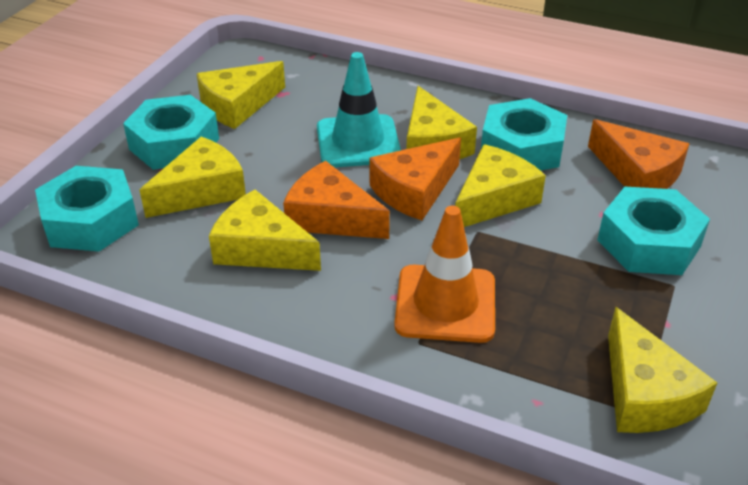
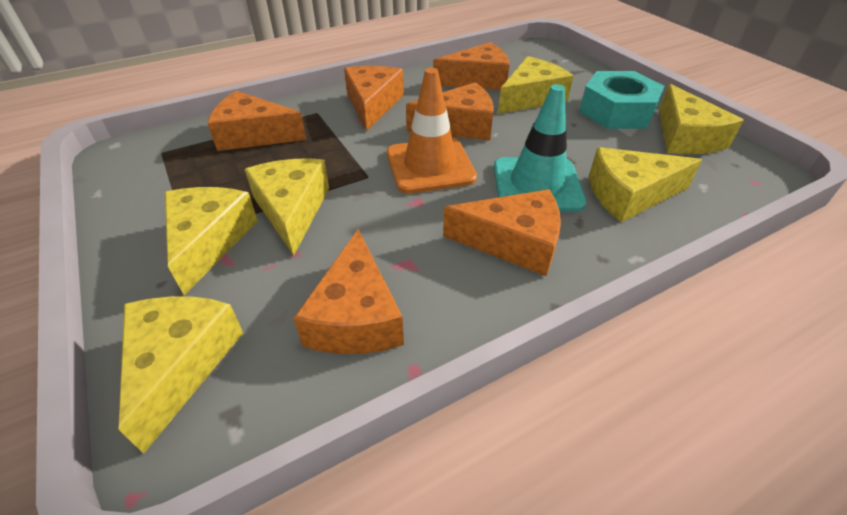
orange cheese: [283,161,390,239] [370,137,461,220] [588,119,689,189] = 3 -> [207,91,306,151] [293,229,404,354] [344,66,404,131] [406,82,494,141] [433,42,509,90] [443,189,561,276] = 6
turquoise nut: [35,166,139,252] [123,95,219,170] [481,98,567,171] [597,187,710,275] = 4 -> [579,71,665,129] = 1

